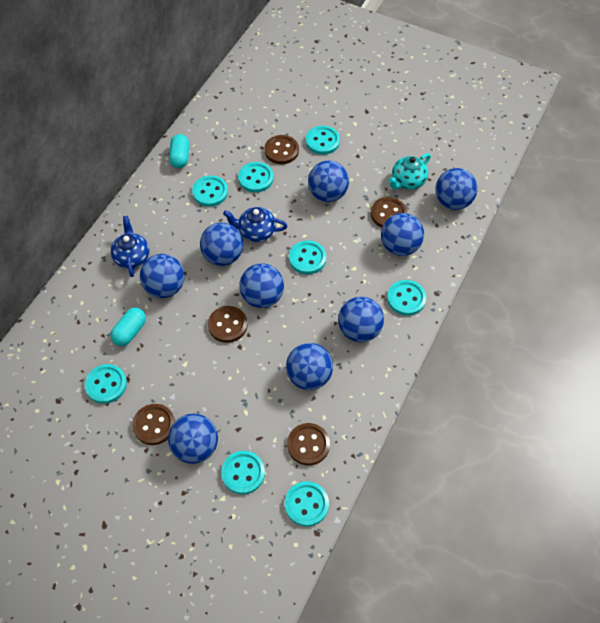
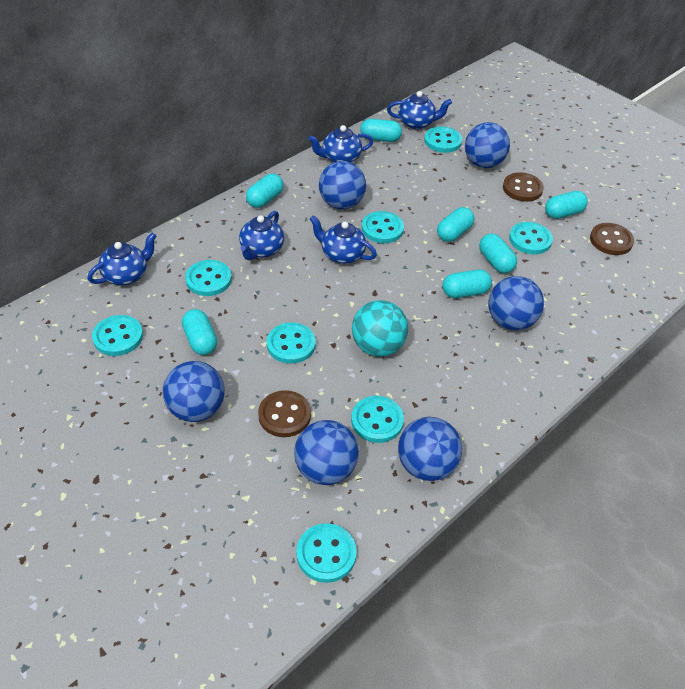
blue ball: [140,254,185,298] [168,413,218,464] [200,222,243,266] [239,263,284,308] [286,343,333,390] [308,161,349,202] [338,297,384,342] [381,213,424,256] [435,168,478,210] = 9 -> [163,361,225,422] [294,420,359,485] [319,161,366,209] [398,417,462,481] [465,122,510,168] [488,276,544,330] = 6
blue teapot: [111,216,149,277] [223,207,287,242] = 2 -> [88,233,156,285] [239,211,284,261] [308,125,374,162] [310,215,377,264] [387,91,452,129] = 5
brown button: [132,404,175,445] [208,306,248,343] [264,135,299,164] [287,423,330,465] [371,197,407,228] = 5 -> [258,390,311,437] [503,172,544,202] [590,223,634,255] = 3
turquoise ball: none = 0 -> [352,300,408,357] = 1
turquoise capsule: [110,308,146,346] [169,134,189,168] = 2 -> [182,309,217,355] [246,174,284,208] [360,119,402,142] [437,207,475,242] [442,270,492,298] [479,234,517,273] [545,191,588,219] = 7
turquoise teapot: [388,153,431,190] = 1 -> none = 0

